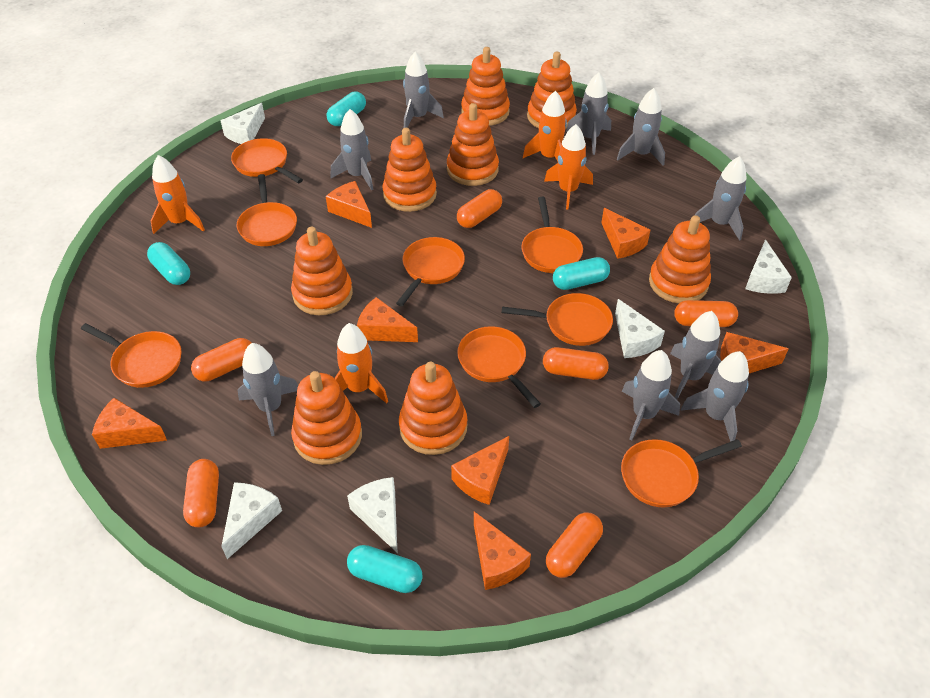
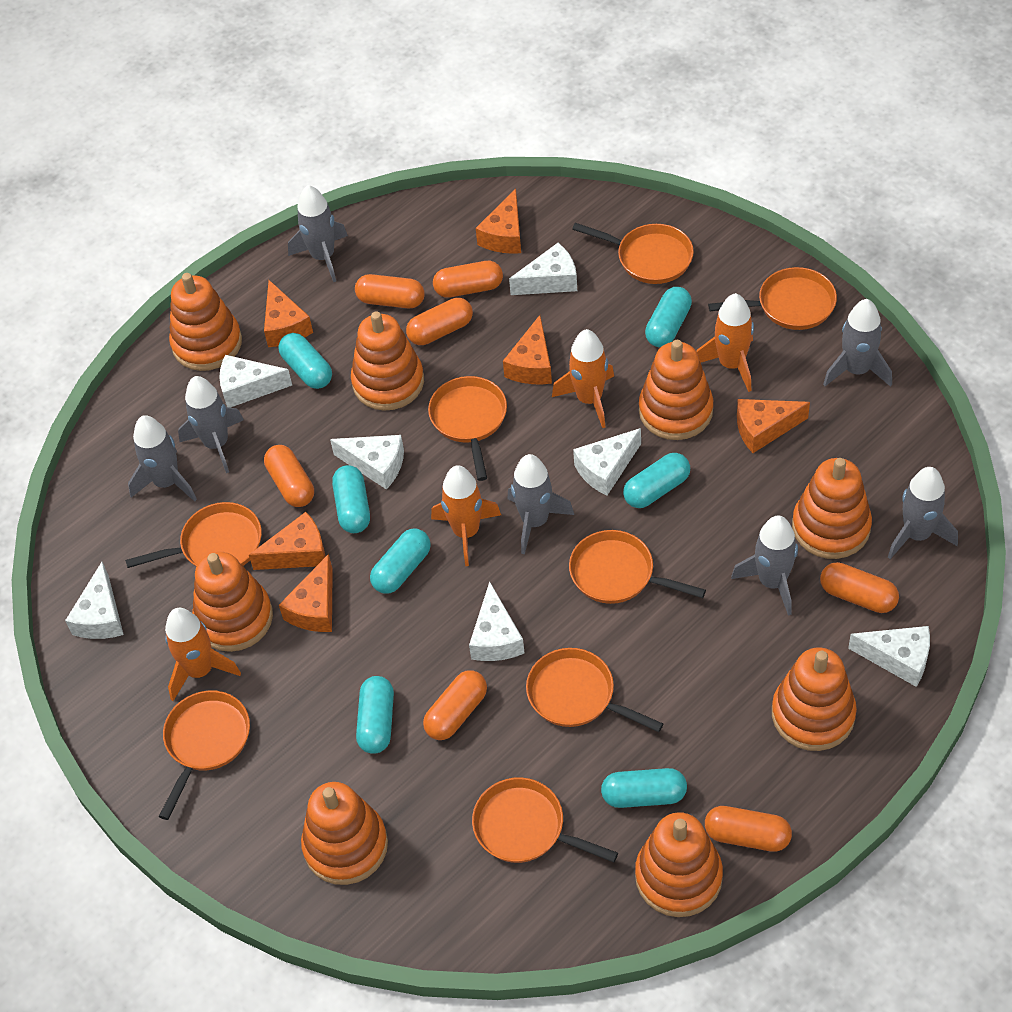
grey rocket: [237,343,298,436] [331,109,373,190] [403,52,444,128] [566,72,611,155] [617,88,665,166] [622,350,680,441] [670,311,721,399] [681,351,749,442] [695,156,747,241] = 9 -> [128,415,197,502] [178,376,244,473] [288,185,348,282] [507,454,574,554] [731,515,798,616] [823,299,892,387] [888,467,958,559] = 7
orange capsule: [183,459,219,527] [191,338,252,381] [457,189,502,228] [543,347,609,380] [546,512,603,578] [674,300,738,327] = 6 -> [264,445,314,507] [355,274,425,308] [406,298,473,345] [423,670,487,740] [433,261,503,298] [705,806,792,852] [820,562,899,613] = 7
orange cheese: [92,398,167,449] [326,181,372,228] [357,297,418,342] [451,436,509,505] [474,512,531,590] [601,208,650,259] [720,332,788,373] = 7 -> [249,512,326,570] [264,280,313,347] [279,554,333,632] [476,188,521,254] [503,315,552,384] [737,399,810,453] = 6
turquoise capsule: [147,242,190,285] [327,91,366,126] [347,545,423,593] [553,257,610,290] = 4 -> [278,333,332,389] [332,465,370,533] [356,676,394,754] [370,529,431,594] [601,768,687,808] [623,453,690,508] [645,287,692,347] = 7
white cheese: [221,103,265,144] [221,482,282,559] [347,477,397,552] [615,299,665,358] [745,239,792,294] = 5 -> [65,562,124,639] [219,355,292,408] [330,435,404,490] [469,581,525,661] [509,243,577,295] [573,428,641,496] [848,626,930,687] = 7

